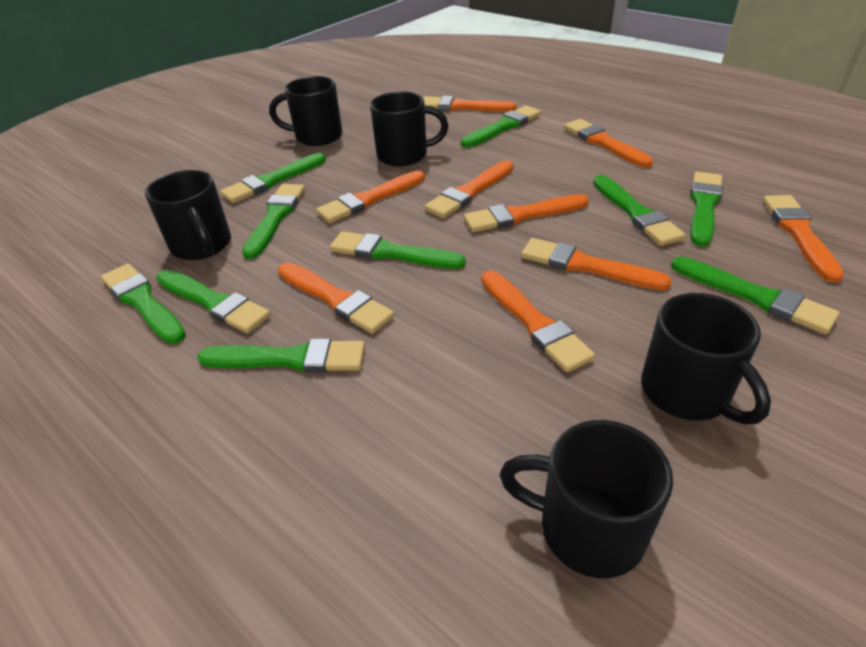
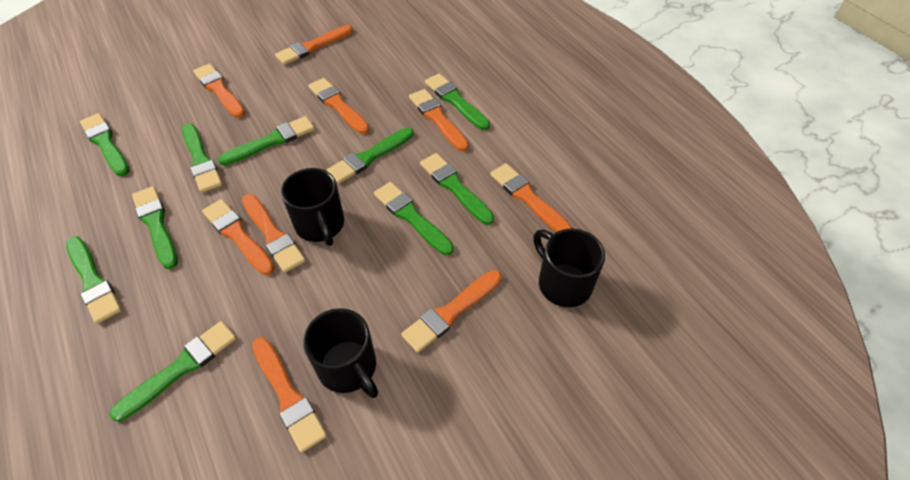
black mug: [145,170,231,260] [269,76,342,146] [370,91,449,167] [499,420,673,578] [641,293,771,425] = 5 -> [281,168,344,246] [303,308,378,398] [533,229,605,307] = 3

